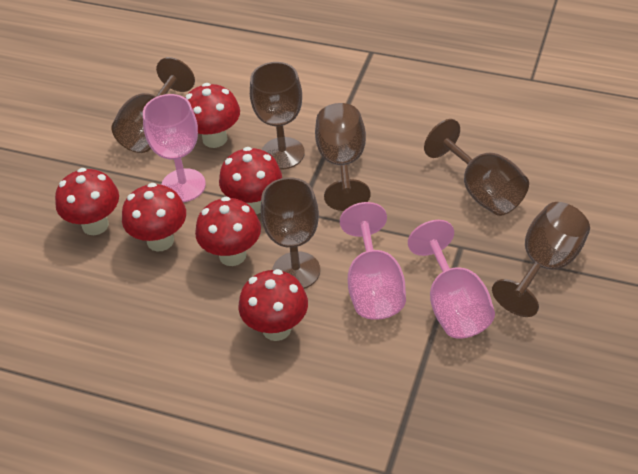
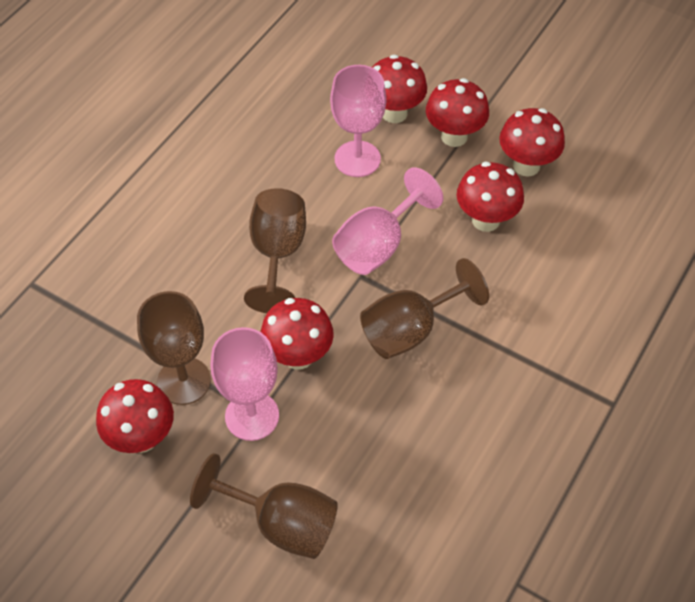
brown goblet: [112,57,195,153] [250,62,305,170] [261,177,320,289] [315,103,371,211] [424,119,529,216] [492,202,590,317] = 6 -> [137,291,211,405] [190,453,338,559] [244,188,306,313] [360,258,489,359] = 4

